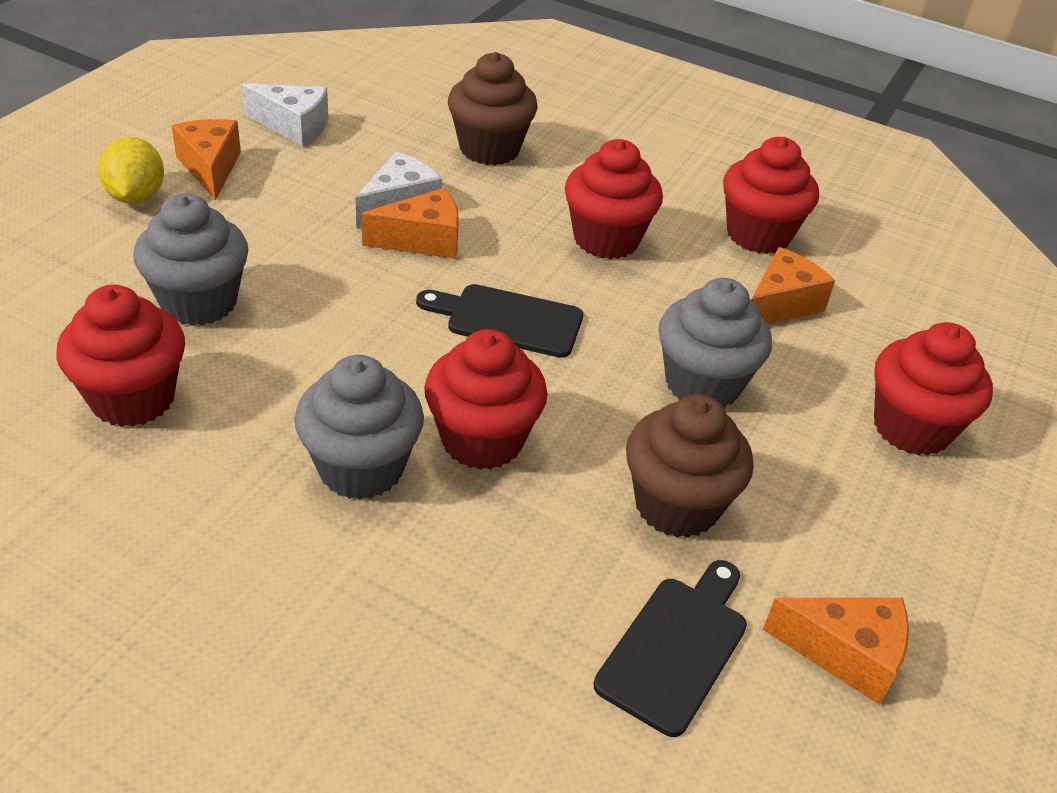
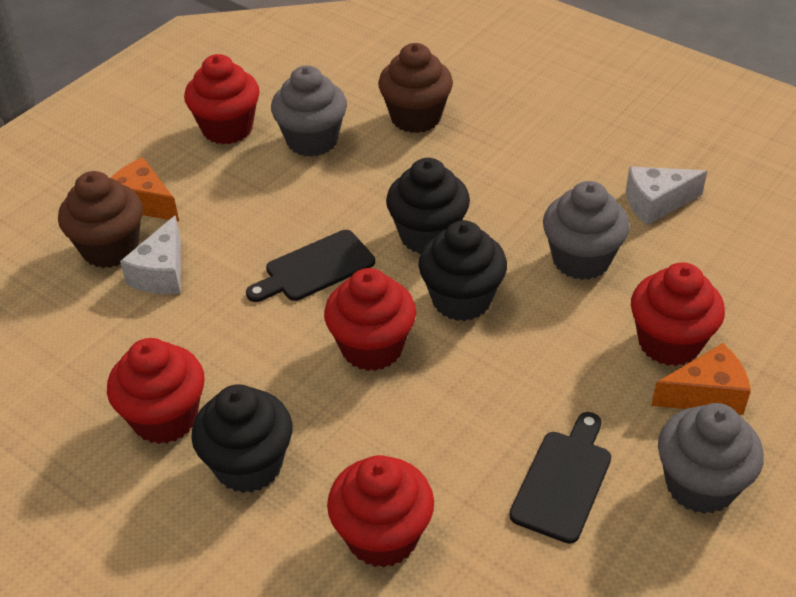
black cupcake: none = 0 -> [191,384,292,493] [386,158,470,254] [418,220,507,321] = 3
orange cheese: [172,119,241,200] [362,188,459,259] [751,247,835,324] [763,598,909,705] = 4 -> [111,157,179,221] [651,343,751,415] = 2
yellow lemon: [98,137,164,204] = 1 -> none = 0

